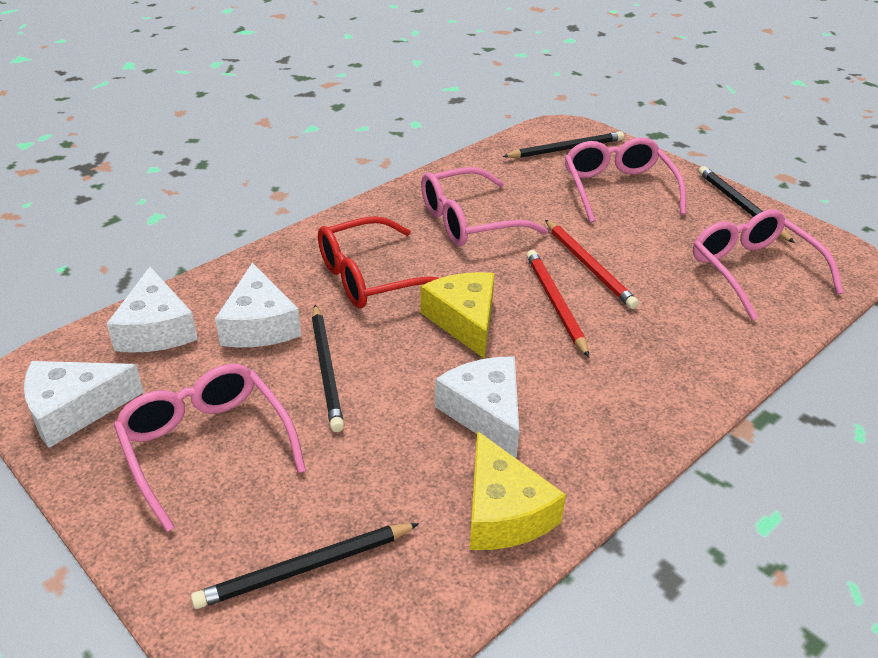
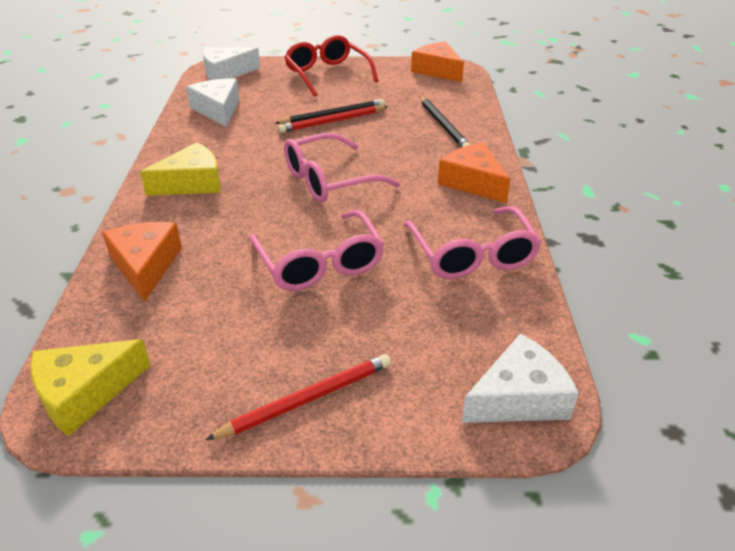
black pencil: [191,523,419,609] [312,305,344,432] [502,131,624,158] [699,166,795,243] = 4 -> [274,99,385,124] [420,96,471,148] = 2
orange cheese: none = 0 -> [103,222,182,302] [411,41,464,82] [438,143,511,203] = 3
pink glasses: [114,364,306,532] [421,167,548,246] [565,137,686,223] [693,209,843,320] = 4 -> [249,210,385,291] [284,133,400,203] [404,206,542,279] = 3
white cheese: [24,361,144,448] [106,267,198,353] [215,262,301,347] [435,356,519,459] = 4 -> [186,79,240,127] [202,47,260,80] [461,333,579,423] = 3

